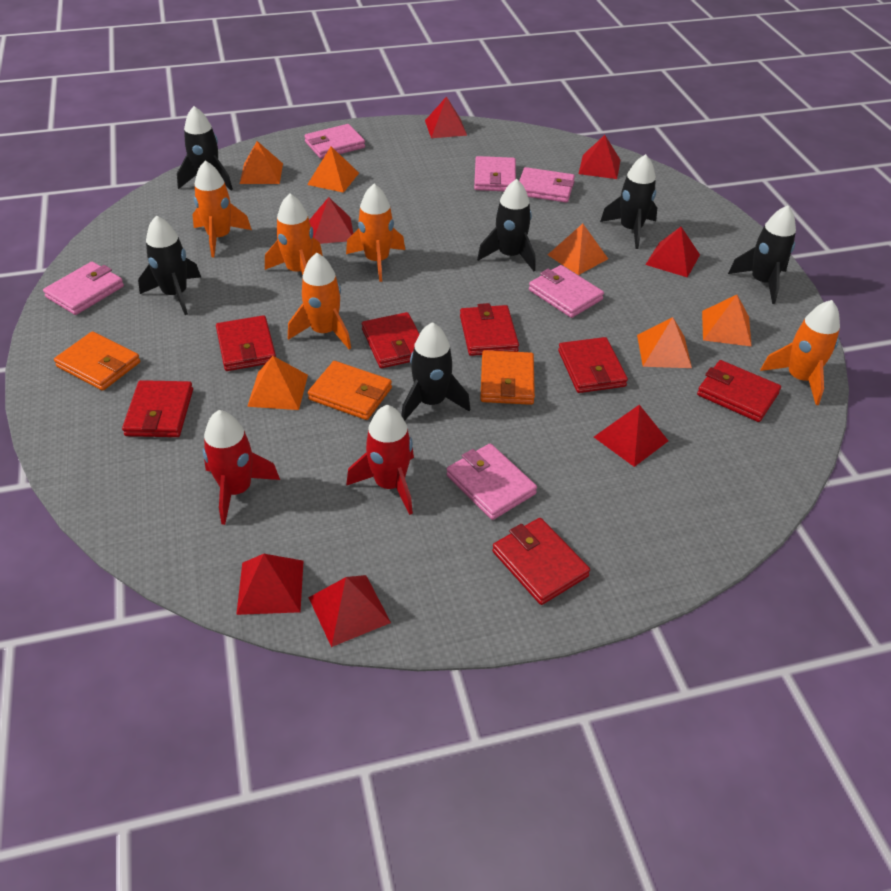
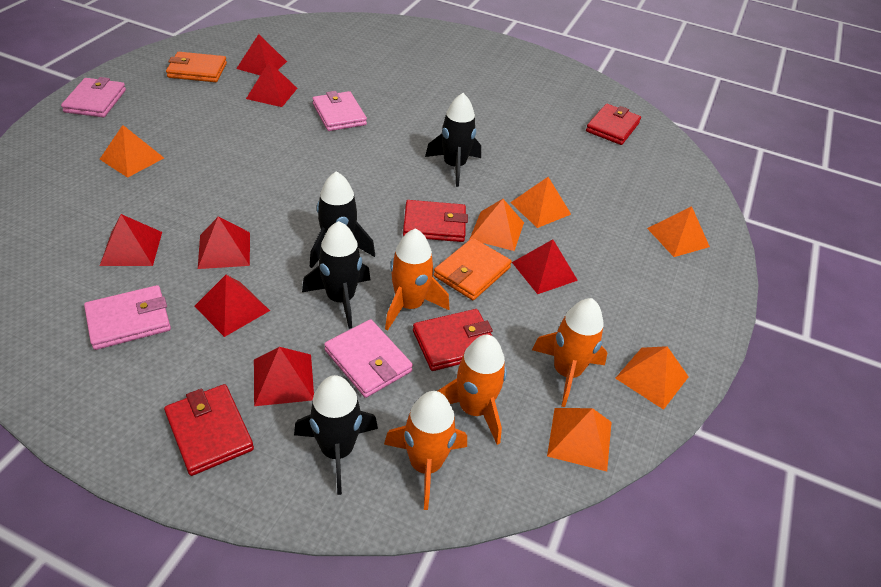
black rocket: [138,215,201,315] [177,106,233,190] [401,322,470,421] [477,179,536,271] [600,154,657,249] [728,205,796,304] = 6 -> [294,375,378,495] [302,221,370,329] [310,171,375,268] [425,93,481,187] = 4
orange rocket: [192,161,252,257] [265,193,323,275] [288,253,351,350] [346,184,405,282] [760,300,840,405] = 5 -> [384,391,467,510] [385,228,449,330] [438,335,507,445] [532,298,607,407] = 4
orange wallet: [54,331,140,391] [308,361,392,420] [480,350,535,405] = 3 -> [166,52,227,82] [434,238,512,300] = 2
pink wallet: [43,262,124,315] [304,124,365,159] [446,443,537,520] [474,156,516,191] [519,167,575,203] [529,265,604,318] = 6 -> [61,77,126,117] [84,285,171,350] [312,91,367,131] [324,319,413,398] = 4
red rocket: [203,410,280,525] [346,405,414,515] = 2 -> none = 0
red wallet: [122,380,193,437] [216,315,276,371] [362,312,419,368] [460,303,519,356] [492,518,590,605] [558,337,628,393] [697,360,781,422] = 7 -> [164,384,254,476] [403,200,468,242] [413,309,493,371] [586,104,641,145] = 4

